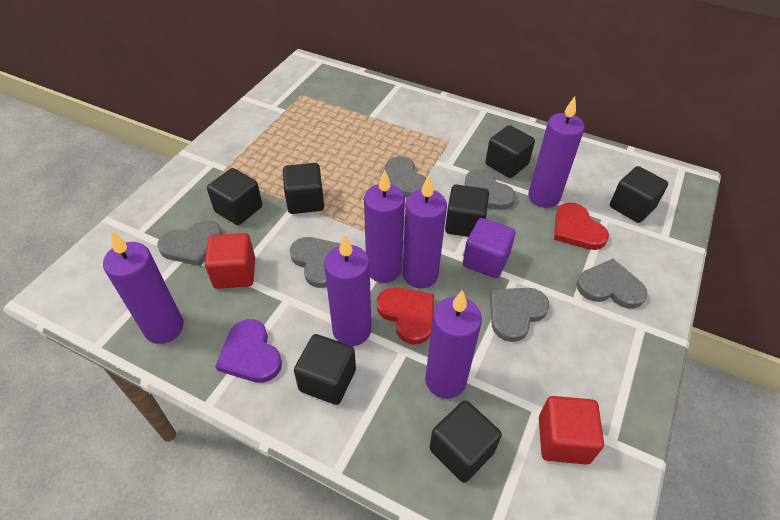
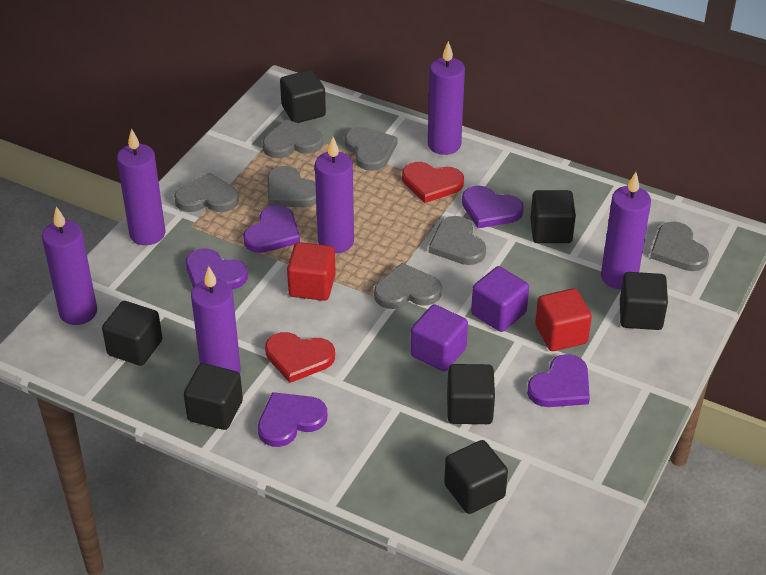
grey heart: [157,220,222,266] [290,237,341,288] [378,156,426,198] [465,169,516,210] [490,288,549,342] [577,259,647,309] = 6 -> [174,172,239,212] [263,120,323,158] [267,166,316,207] [345,127,398,171] [374,263,442,309] [429,216,486,265] [650,222,709,271] = 7
purple cube: [463,218,516,278] = 1 -> [411,304,468,372] [471,266,529,332] = 2
purple heart: [215,319,282,383] = 1 -> [186,248,248,289] [243,205,300,253] [258,392,327,447] [462,186,524,228] [527,354,590,407] = 5

